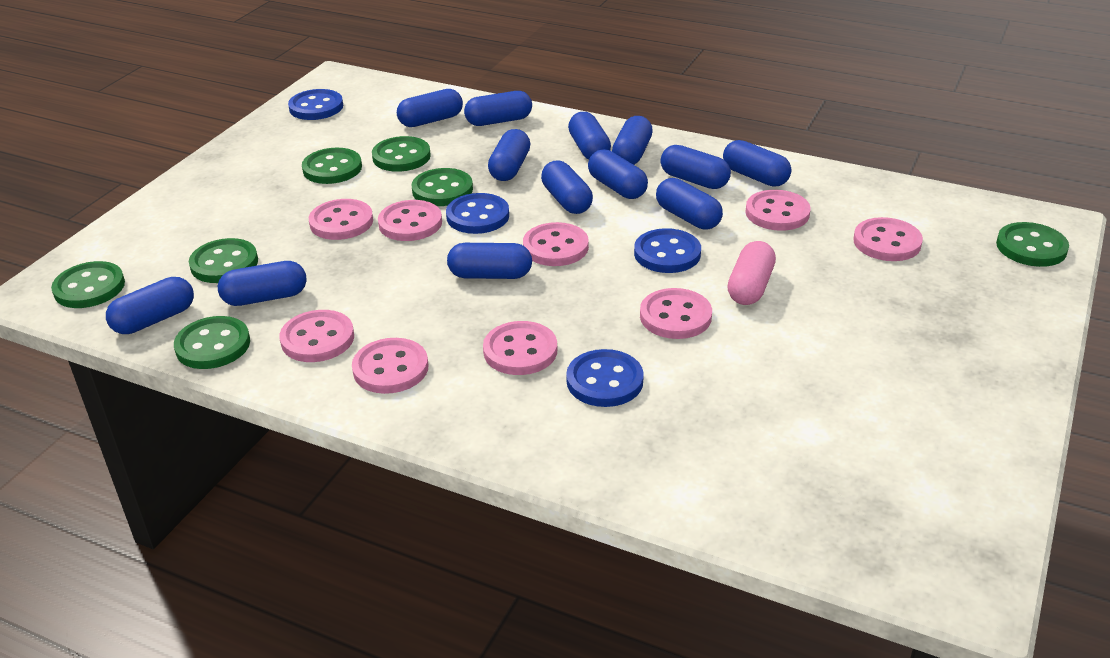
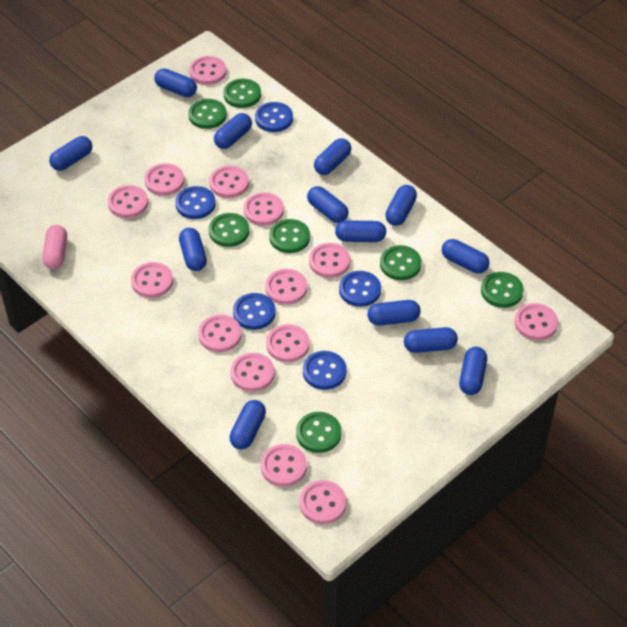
blue button: [288,89,343,120] [446,193,509,234] [566,349,644,407] [634,228,701,273] = 4 -> [175,186,216,219] [233,293,275,330] [255,102,293,132] [303,351,347,390] [339,271,381,307] = 5
pink button: [279,310,354,362] [309,199,373,240] [352,338,428,394] [378,200,442,241] [483,321,557,375] [523,222,589,266] [640,288,712,339] [745,190,811,231] [853,217,923,261] = 9 -> [108,185,148,218] [131,262,173,298] [144,163,184,196] [189,56,226,85] [198,315,241,352] [209,166,249,198] [230,353,274,392] [243,192,284,226] [261,444,307,487] [265,269,307,305] [266,324,310,362] [299,480,346,524] [309,243,350,278] [515,303,558,340] = 14

